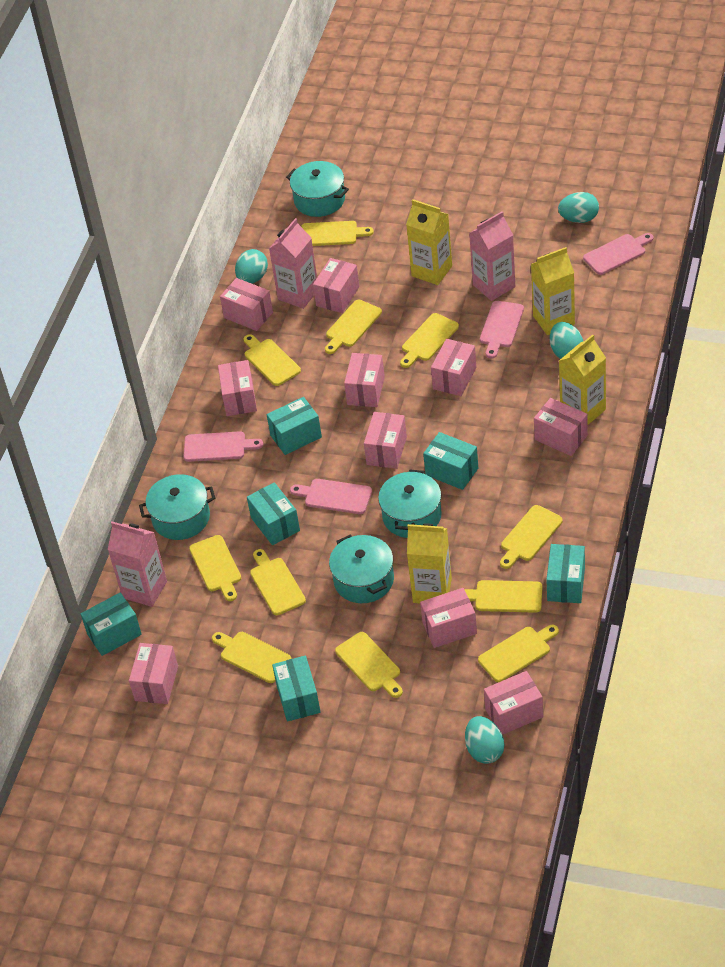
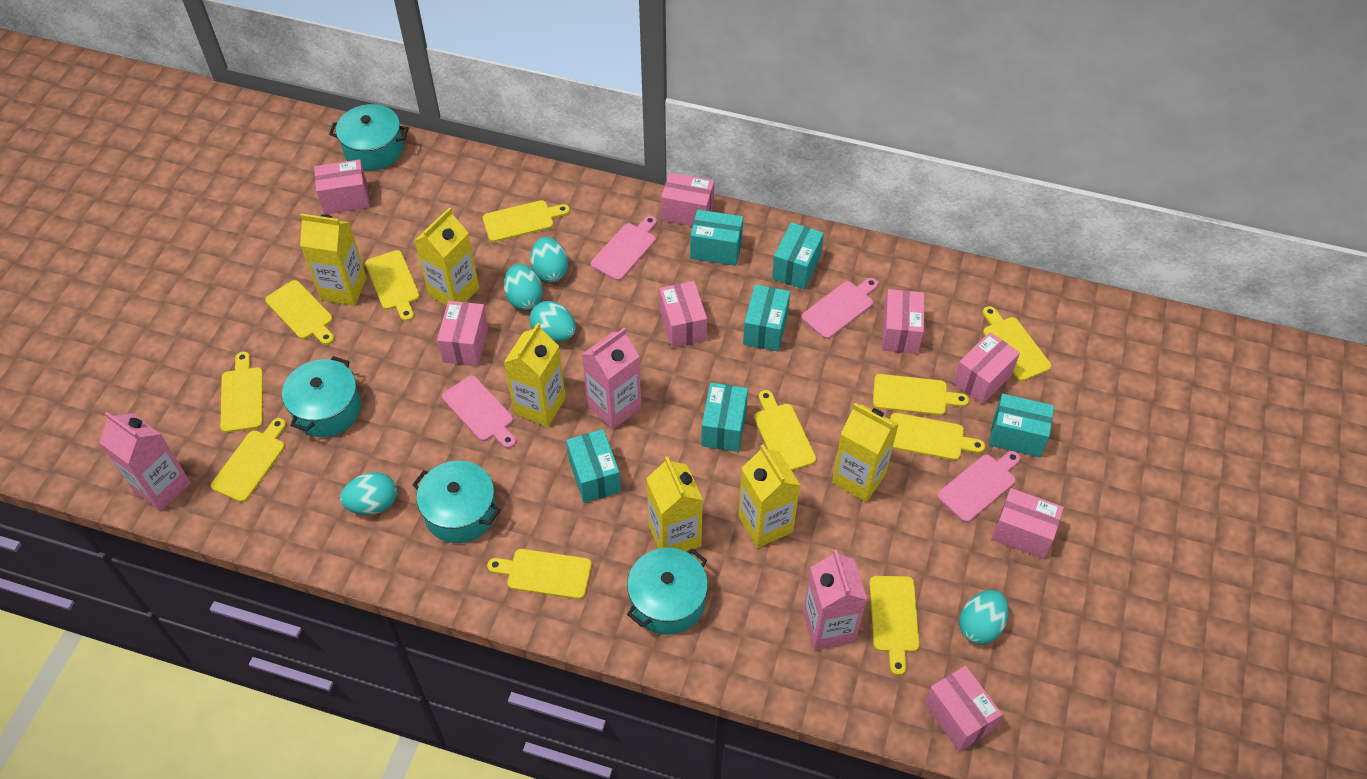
pink box: [129,643,178,704] [218,360,257,416] [220,278,273,331] [313,258,359,313] [344,353,385,407] [364,412,407,469] [420,588,477,648] [431,339,476,396] [484,671,543,735] [534,398,588,456] = 10 -> [314,159,370,215] [437,301,488,366] [659,281,707,348] [661,172,714,226] [882,289,925,354] [924,666,1002,751] [953,332,1020,404] [992,488,1064,559] = 8
turquoise egg: [235,249,268,284] [465,716,504,764] [550,322,583,359] [558,192,599,223] = 4 -> [340,472,397,515] [504,264,543,310] [530,237,568,283] [530,301,576,342] [959,590,1008,645] = 5
yellow carton: [406,199,452,285] [407,523,452,603] [531,247,575,335] [559,334,606,425] = 4 -> [300,214,367,305] [414,208,479,306] [504,323,566,427] [646,456,703,552] [738,445,800,548] [832,403,899,502] = 6

